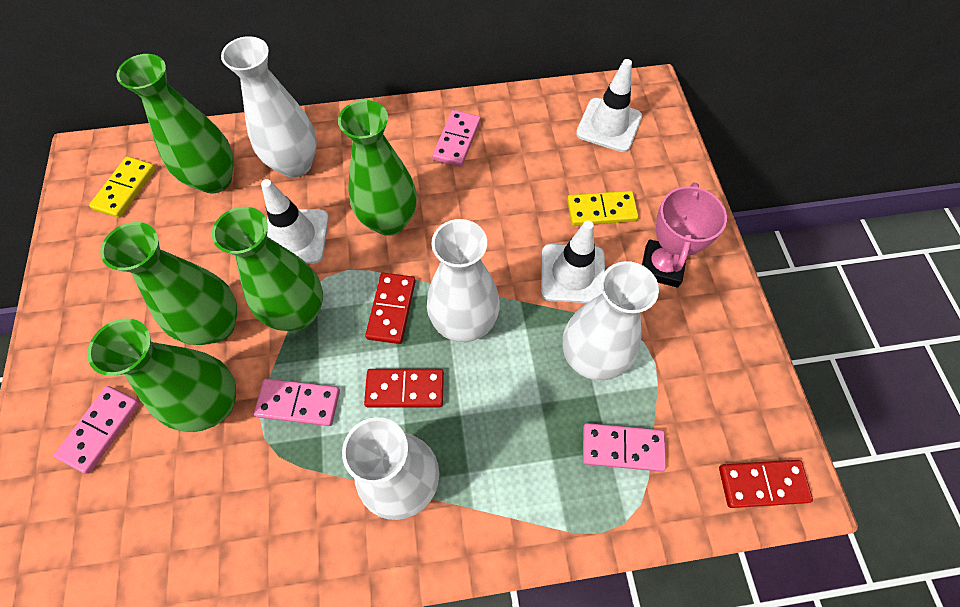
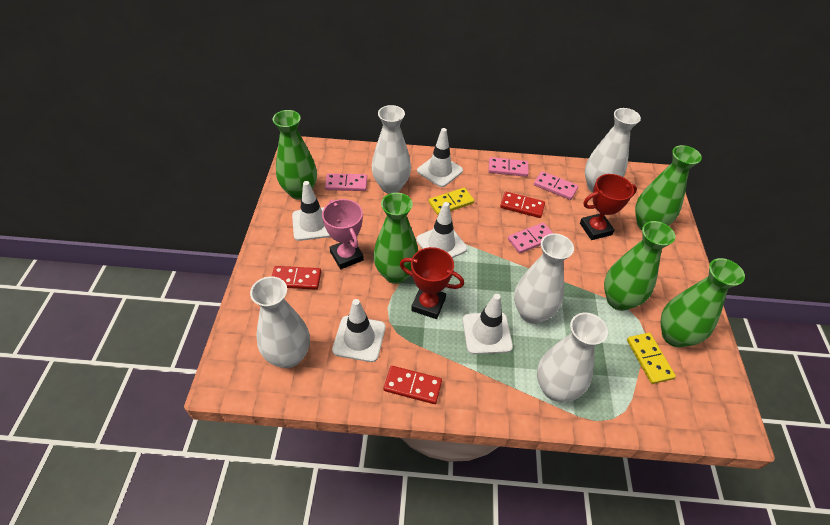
red trophy: none = 0 -> [400,247,464,319] [580,174,637,240] = 2
white traffic cone: [261,179,329,264] [541,220,605,303] [576,59,642,152] = 3 -> [292,181,331,241] [332,299,386,362] [416,202,467,258] [417,128,463,187] [463,294,513,354] = 5
white vase: [221,36,317,178] [342,417,439,520] [427,219,500,342] [563,261,659,381] = 4 -> [250,276,310,368] [372,105,411,194] [514,233,574,324] [537,313,608,402] [585,108,641,192] = 5

